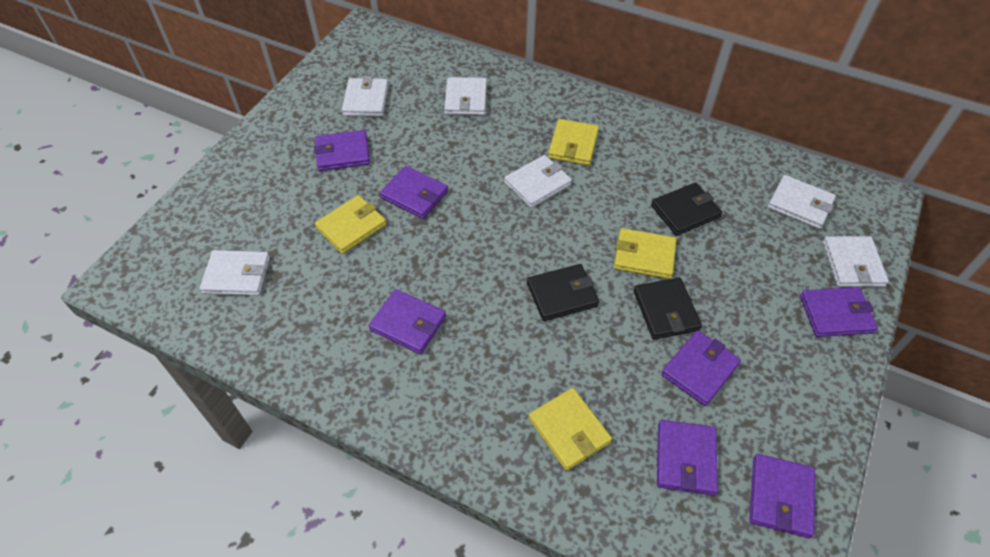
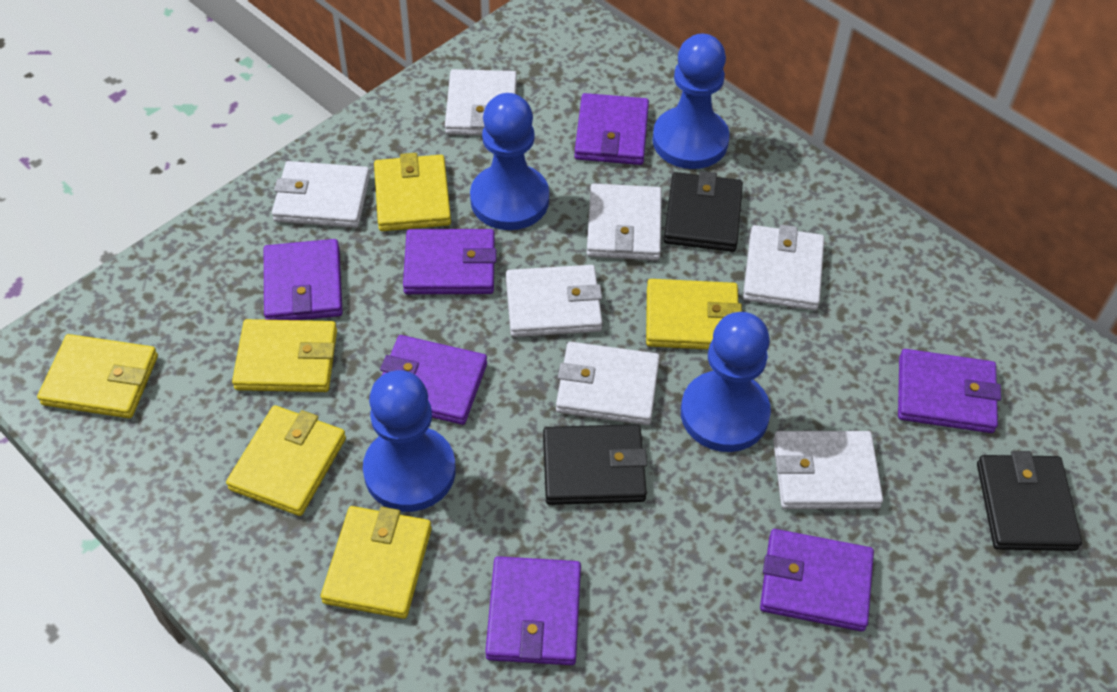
blue pawn: none = 0 -> [363,370,456,512] [470,93,549,230] [652,34,730,169] [681,312,771,452] = 4
white wallet: [200,250,270,296] [342,76,388,116] [444,77,487,115] [504,155,572,208] [768,175,836,229] [823,236,889,287] = 6 -> [272,161,370,228] [445,69,517,135] [506,265,603,337] [556,342,660,425] [587,183,662,260] [743,225,824,310] [773,431,883,509] = 7
yellow wallet: [315,195,387,254] [529,388,612,471] [548,119,599,165] [614,228,677,279] = 4 -> [37,334,158,418] [226,405,346,516] [232,319,337,392] [321,506,432,619] [374,153,451,231] [646,279,742,349] = 6

